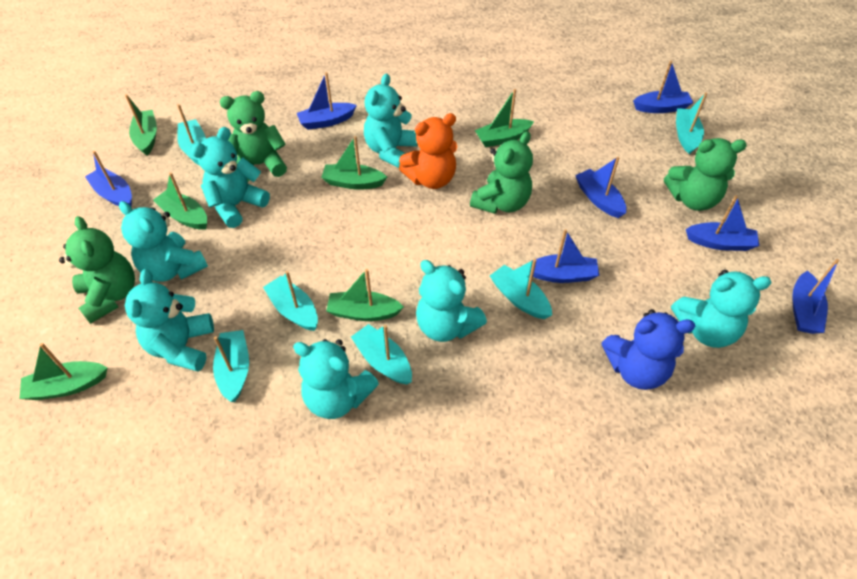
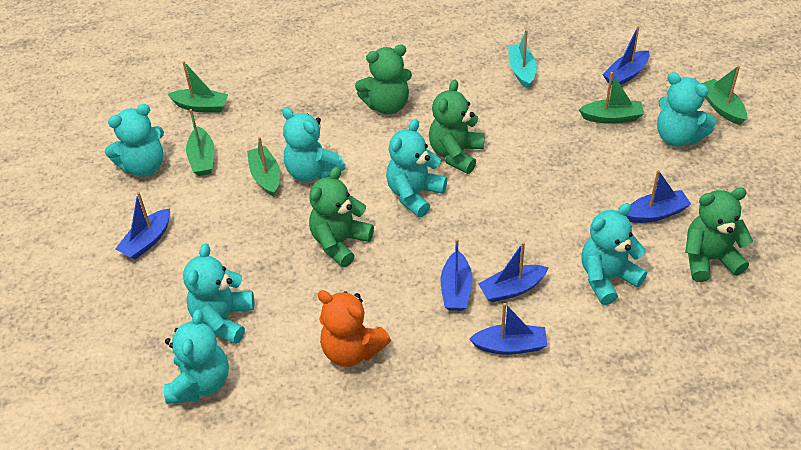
blue boat: [85,151,132,207] [297,72,357,130] [530,229,600,283] [575,157,626,218] [633,61,694,113] [686,195,760,251] [793,259,839,334] = 7 -> [115,192,170,260] [441,239,473,311] [469,303,547,355] [478,242,549,302] [603,26,650,85] [626,170,691,223] = 6
blue teddy bear: [602,309,695,390] = 1 -> none = 0
green boat: [19,343,108,400] [125,94,157,155] [153,172,207,230] [321,136,387,190] [326,269,404,321] [475,89,534,147] = 6 -> [167,61,229,113] [186,109,214,176] [247,137,280,197] [579,72,644,124] [701,66,747,125] = 5
turquoise boat: [177,104,206,165] [213,330,249,402] [263,271,318,331] [351,324,412,385] [490,259,552,319] [676,92,707,154] = 6 -> [508,30,537,89] = 1

